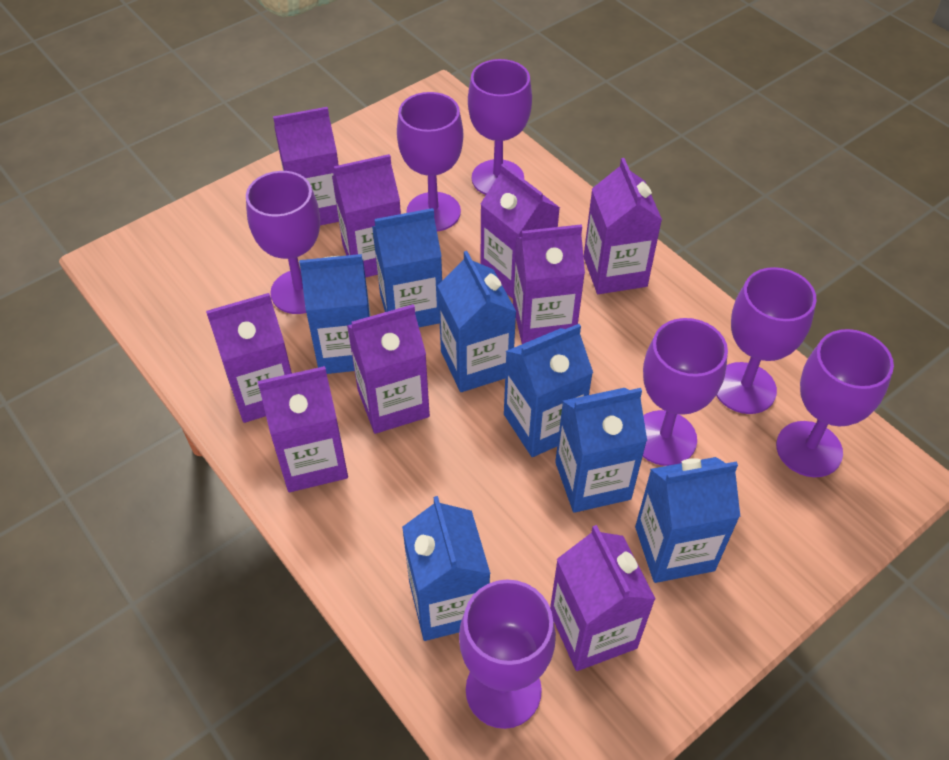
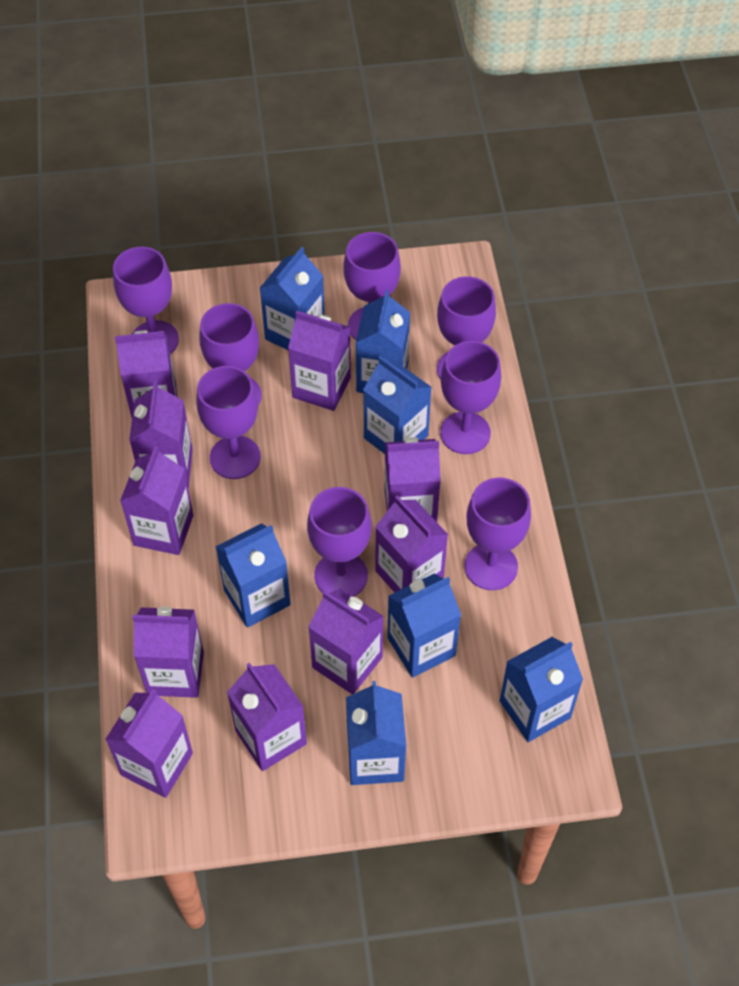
purple carton: [206,293,292,423] [258,366,348,492] [273,107,339,225] [332,154,401,278] [347,304,430,434] [480,164,560,299] [513,224,585,344] [550,525,656,671] [584,158,662,294] = 9 -> [105,689,193,798] [115,330,177,418] [120,446,194,555] [129,382,193,487] [132,607,204,698] [227,663,307,771] [288,311,351,411] [309,588,384,694] [375,496,448,593] [385,437,441,522] = 10
purple goblet: [246,171,320,314] [397,92,463,231] [459,580,556,729] [468,59,532,195] [643,318,728,466] [716,267,817,414] [776,329,894,477] = 7 -> [113,247,179,354] [197,366,261,479] [199,303,262,406] [307,487,371,597] [344,232,401,340] [437,276,496,380] [440,341,501,454] [464,478,531,590] = 8

